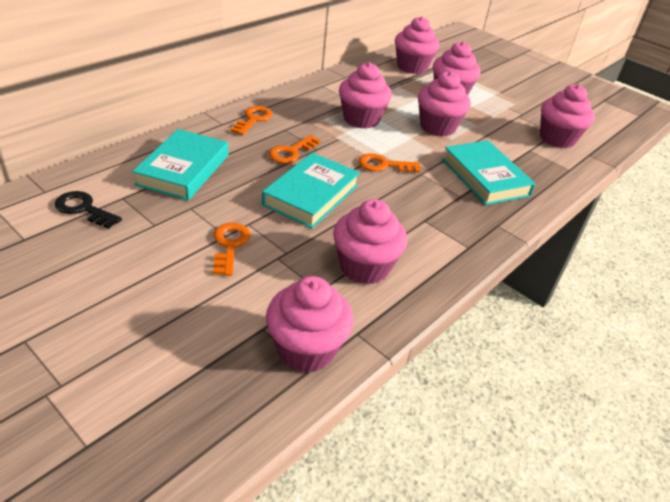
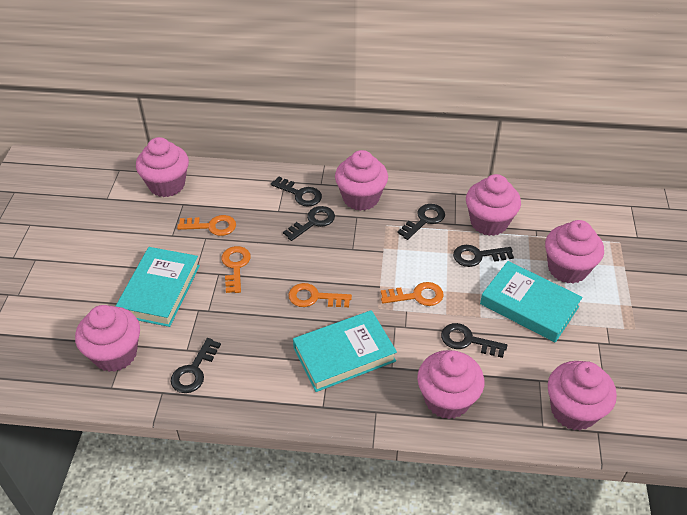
black key: [55,191,122,229] = 1 -> [170,338,221,393] [271,176,322,207] [283,206,335,241] [397,204,445,240] [441,323,507,358] [453,245,514,267] = 6

